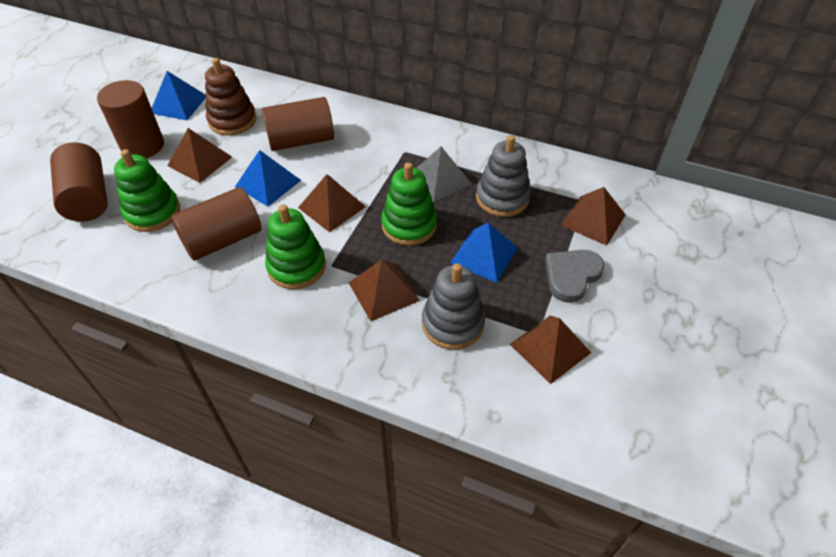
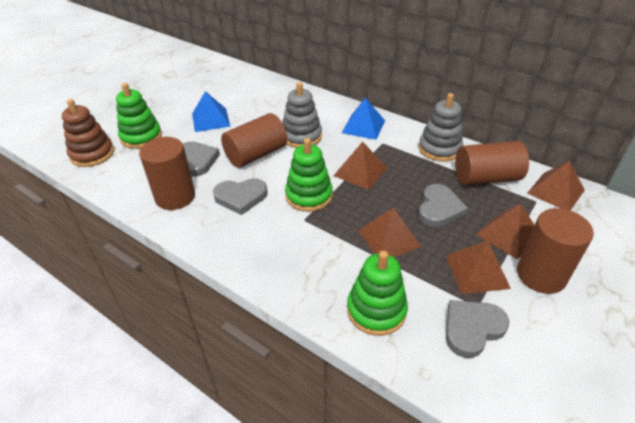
blue pyramid: [152,71,205,120] [235,150,301,207] [450,223,518,283] = 3 -> [192,91,231,132] [342,98,385,140] = 2
grey heart: [545,250,605,303] = 1 -> [183,141,220,177] [213,178,268,215] [418,184,468,227] [446,300,509,358] = 4
grey pyramid: [416,146,472,203] = 1 -> none = 0

